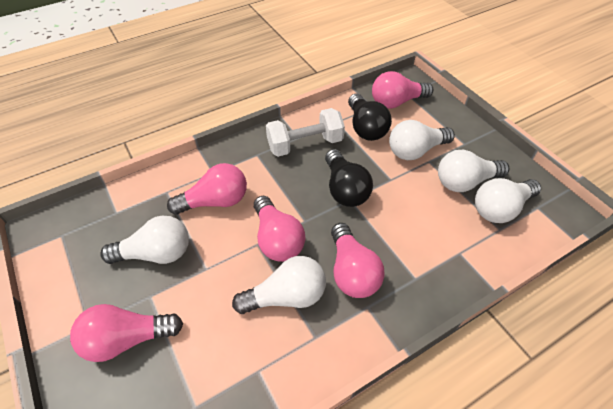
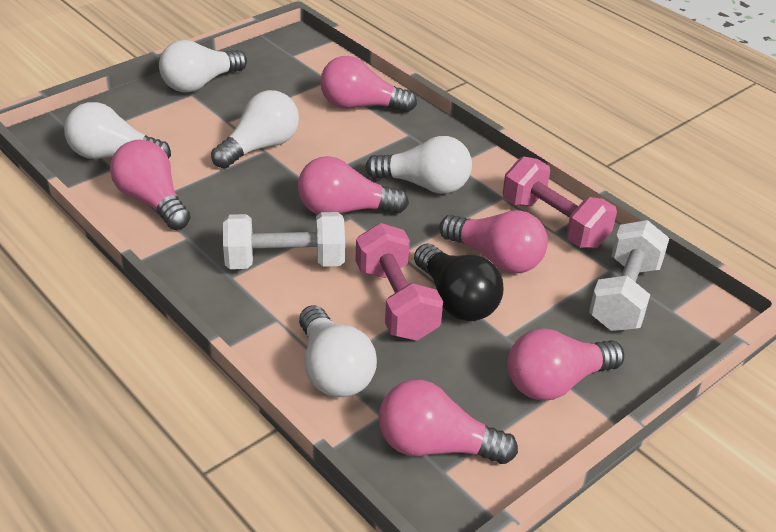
black light bulb: [325,149,373,207] [348,94,392,141] = 2 -> [414,244,503,321] = 1
pink dumbbell: none = 0 -> [356,223,443,341] [503,157,617,248] = 2
pink light bulb: [70,304,183,362] [167,163,247,215] [254,196,305,262] [331,223,385,298] [372,71,433,109] = 5 -> [110,140,191,230] [298,156,409,214] [320,56,417,112] [379,380,518,464] [439,210,548,273] [508,328,624,401] = 6
white dumbbell: [266,108,345,157] = 1 -> [223,212,345,269] [589,220,669,331] = 2

